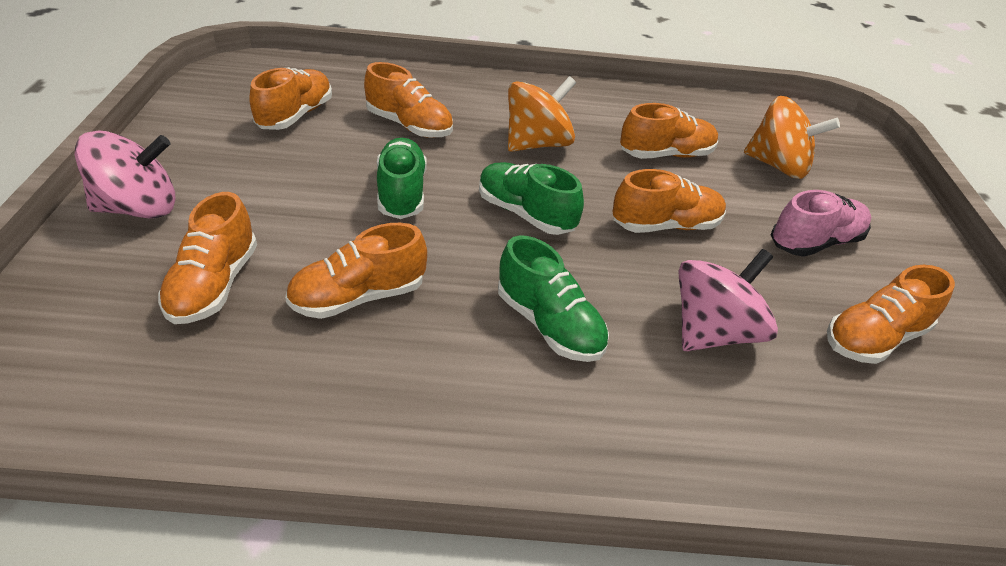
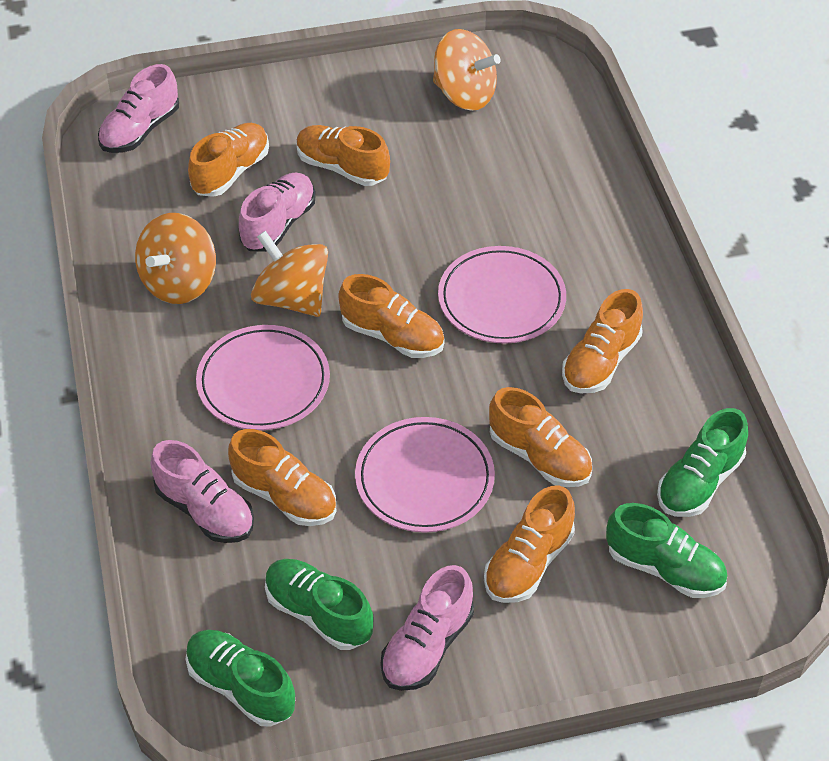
green shoe: [377,138,427,219] [479,162,584,235] [498,235,609,362] = 3 -> [185,630,295,727] [265,559,373,650] [606,503,727,598] [657,408,748,517] = 4
orange spinning top: [508,76,576,152] [744,96,840,179] = 2 -> [135,213,216,304] [251,231,328,317] [433,29,501,111] = 3
pink plate: none = 0 -> [196,325,330,430] [355,417,495,533] [438,246,566,344] = 3
pink shoe: [771,190,872,257] = 1 -> [98,64,179,153] [150,440,254,543] [239,172,315,252] [381,565,474,691] = 4
pink spinning top: [75,130,176,219] [678,249,778,351] = 2 -> none = 0

